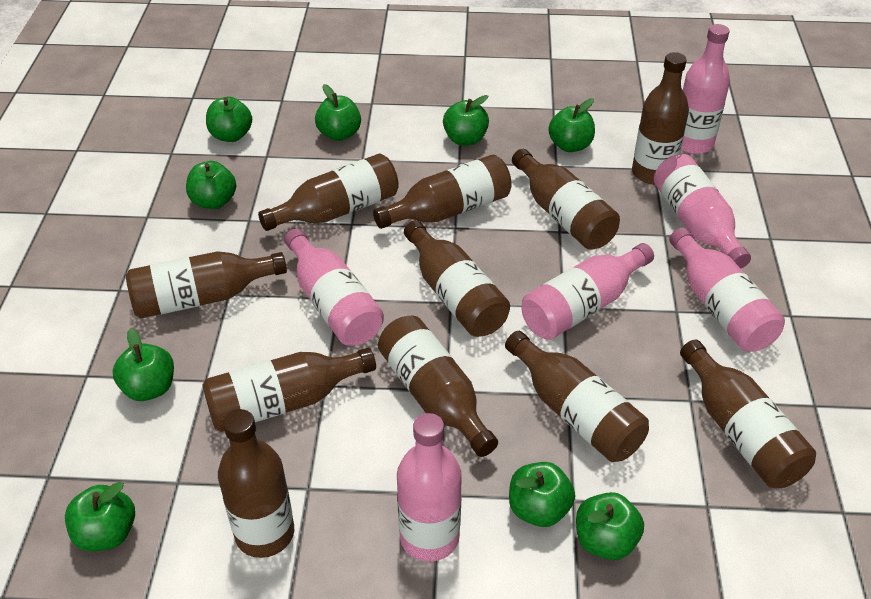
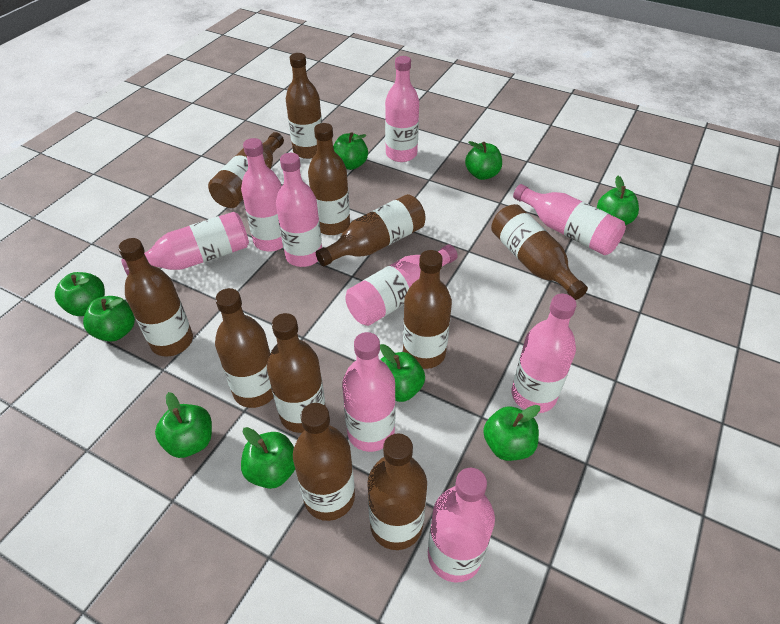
pink bottle: [284,228,384,346] [397,413,462,562] [521,243,654,340] [654,154,751,269] [669,228,785,351] [681,24,730,154] = 6 -> [121,212,249,275] [241,138,283,252] [276,153,322,267] [342,332,396,452] [345,245,458,326] [385,56,419,162] [428,468,495,582] [512,294,577,413] [513,184,626,255] = 9

